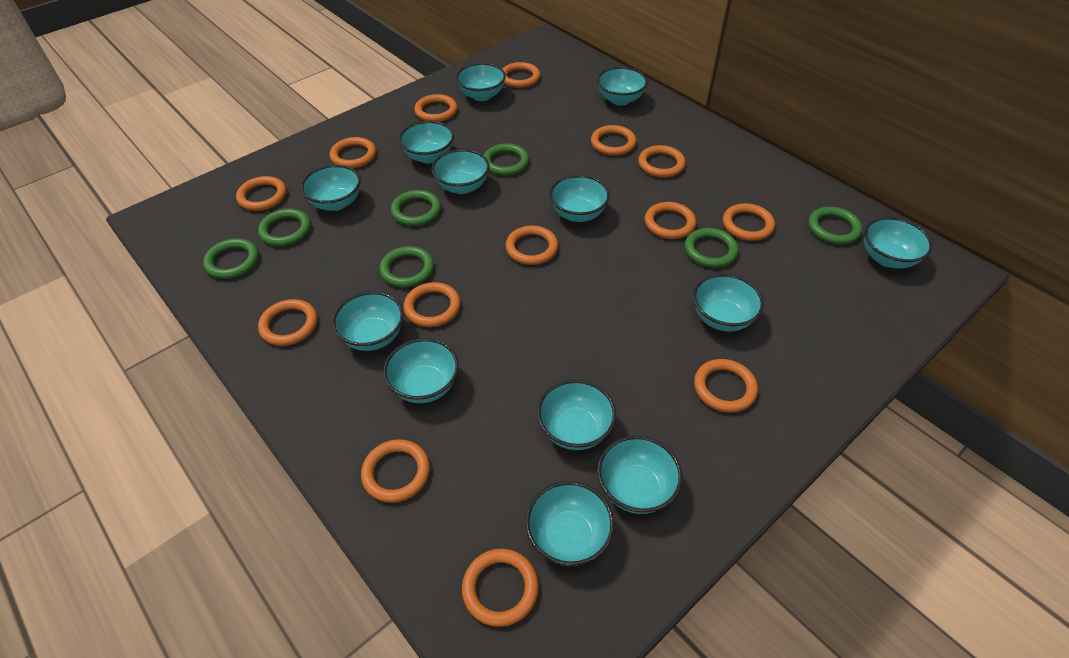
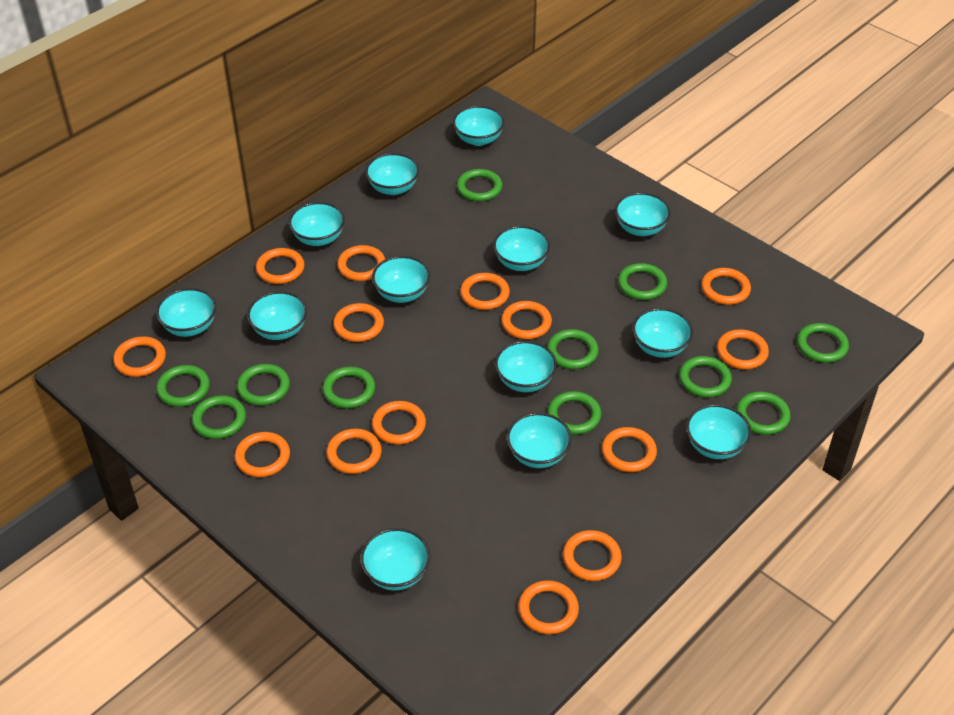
green ring: [203,238,259,279] [258,209,311,246] [380,246,434,288] [391,190,441,226] [484,143,529,176] [685,228,739,268] [808,207,862,244] = 7 -> [156,365,210,407] [192,395,246,439] [237,364,290,406] [322,367,375,408] [457,169,502,201] [547,329,599,369] [548,391,601,435] [618,263,667,300] [679,356,732,397] [736,392,791,435] [797,323,849,363] = 11

